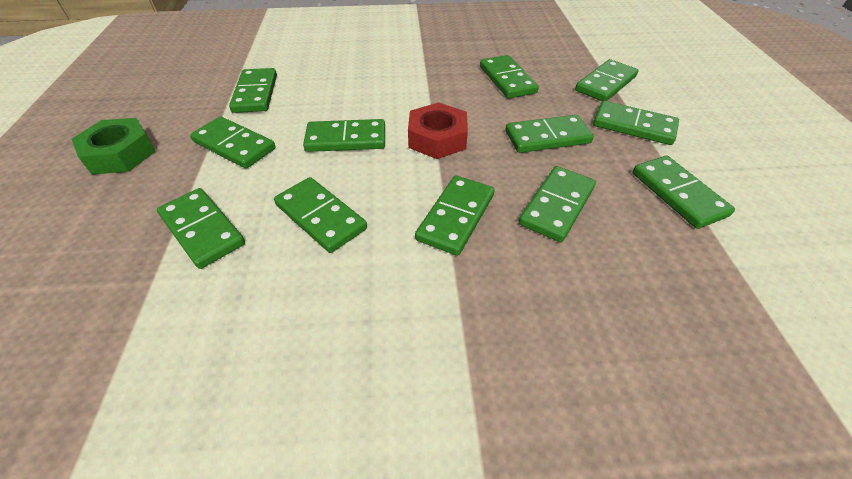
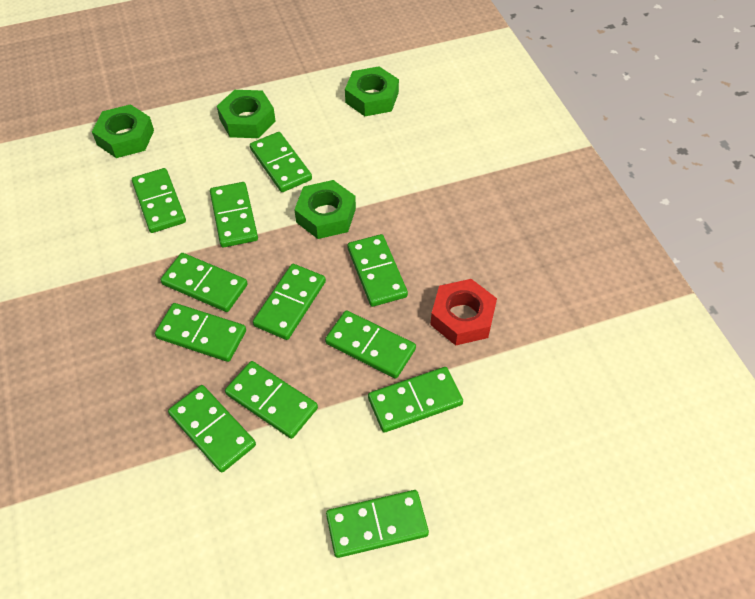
green nut: [72,118,156,175] = 1 -> [92,104,154,158] [217,90,276,138] [294,180,356,239] [345,66,399,116] = 4

